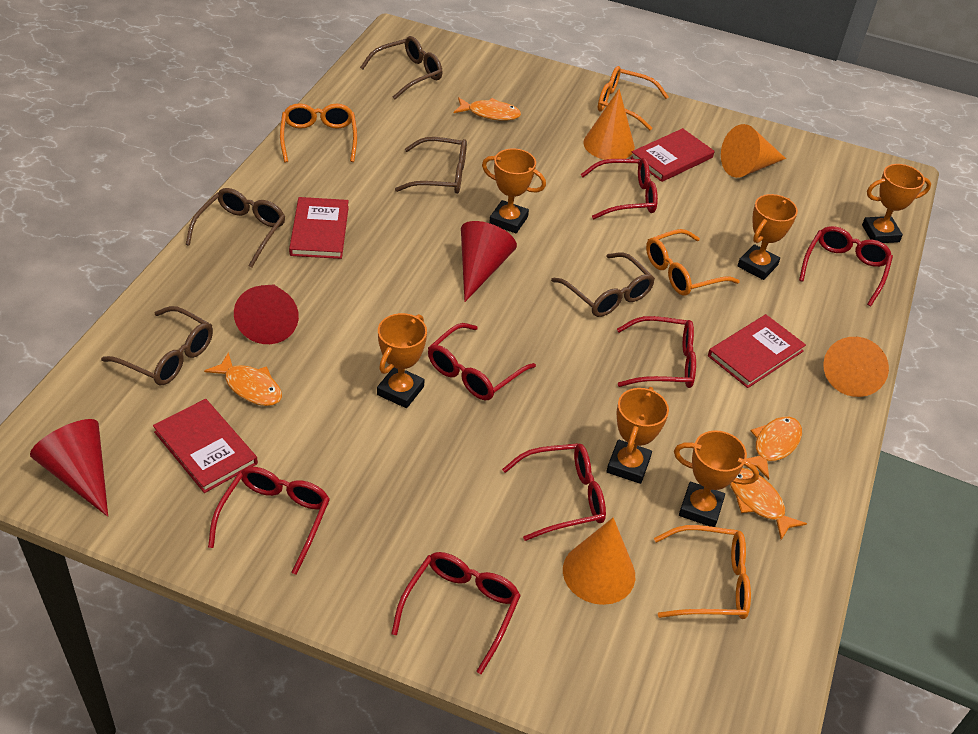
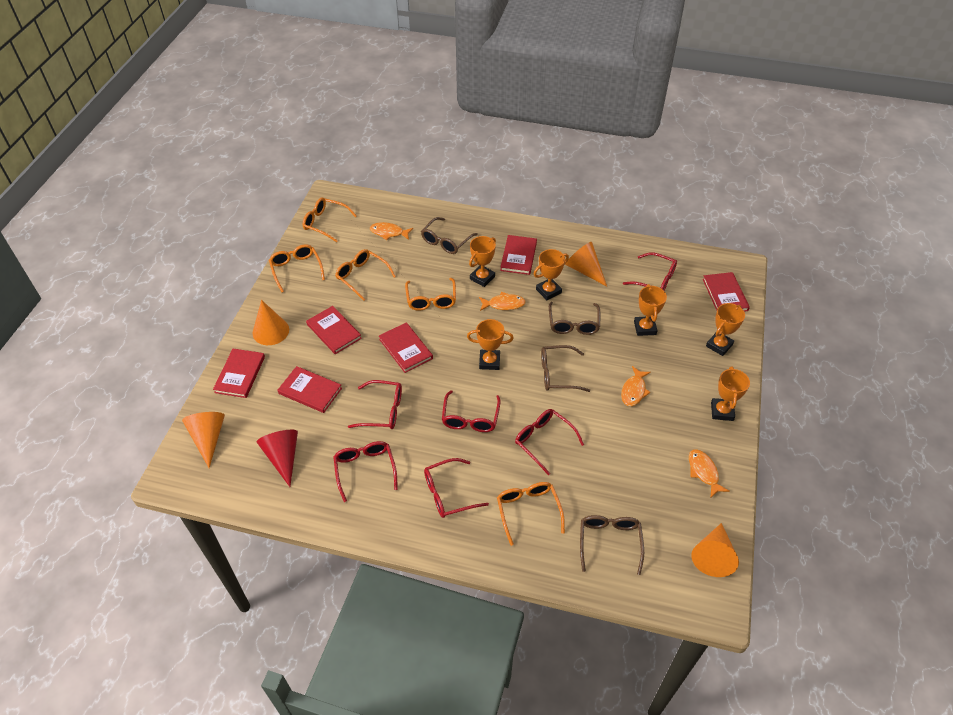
brown glasses: [101,306,213,385] [186,188,285,268] [360,36,442,100] [395,137,467,194] [551,252,655,317] = 5 -> [421,217,478,254] [541,345,590,392] [549,302,600,335] [580,515,644,575] = 4
orange glasses: [280,103,357,163] [598,66,669,131] [646,229,740,296] [654,525,751,619] = 4 -> [269,245,325,293] [303,198,357,242] [335,249,396,301] [405,278,456,311] [497,482,565,546] = 5
red book: [153,399,258,493] [289,197,349,259] [630,128,714,182] [708,314,806,388] = 4 -> [213,349,265,398] [278,366,342,413] [306,306,362,354] [379,322,433,373] [500,235,537,275] [703,272,750,312] = 6
red cone: [30,419,108,517] [234,285,299,344] [461,221,517,302] = 3 -> [257,430,298,487] = 1
red glasses: [208,467,330,574] [391,552,521,674] [428,323,536,400] [502,443,606,541] [581,158,658,219] [617,316,696,388] [799,226,893,306] = 7 -> [333,441,398,502] [348,380,402,429] [424,458,489,518] [442,390,501,432] [515,409,584,475] [623,252,677,291] = 6

